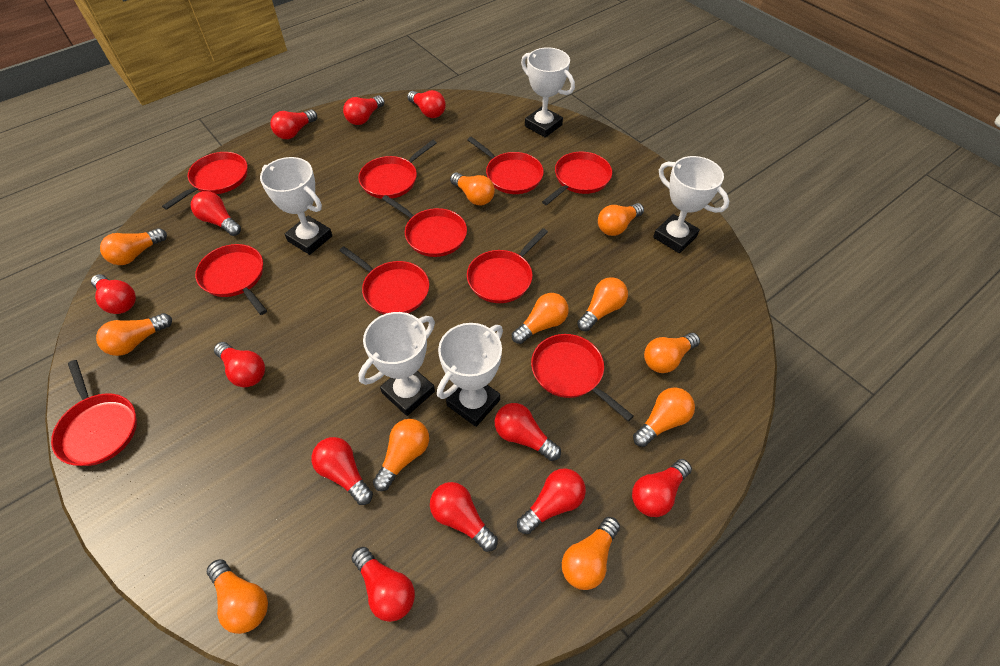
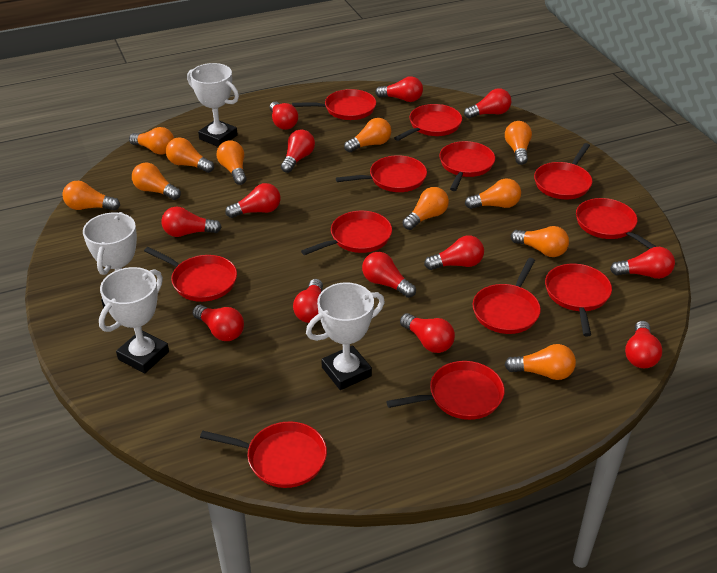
red light bulb: [91,274,136,314] [191,191,241,236] [214,342,265,387] [270,109,317,139] [311,437,373,505] [343,95,385,125] [352,547,415,622] [407,90,446,118] [430,482,498,552] [495,403,561,461] [517,468,586,534] [632,459,692,517] = 12 -> [162,207,222,237] [192,305,244,341] [225,183,281,218] [270,102,298,130] [281,130,315,173] [293,279,323,323] [362,252,416,298] [375,76,423,102] [400,313,455,353] [424,235,484,270] [464,88,511,119] [610,247,675,279] [625,321,662,368] = 13
red pan: [51,360,137,466] [162,152,247,210] [195,244,267,315] [339,246,429,314] [358,140,437,199] [382,195,467,257] [467,137,544,194] [467,228,548,303] [531,334,634,421] [542,152,612,205] = 10 -> [144,247,237,302] [200,422,327,488] [292,89,376,120] [301,211,392,255] [336,155,427,192] [386,361,505,420] [394,104,462,141] [439,141,495,191] [473,258,541,334] [534,143,592,200] [545,264,612,336] [576,198,657,249] = 12
white trophy: [260,157,332,255] [358,312,435,416] [437,323,503,427] [521,47,575,138] [653,156,729,253] = 5 -> [83,212,137,308] [99,267,169,373] [187,63,239,147] [306,282,385,390] = 4

